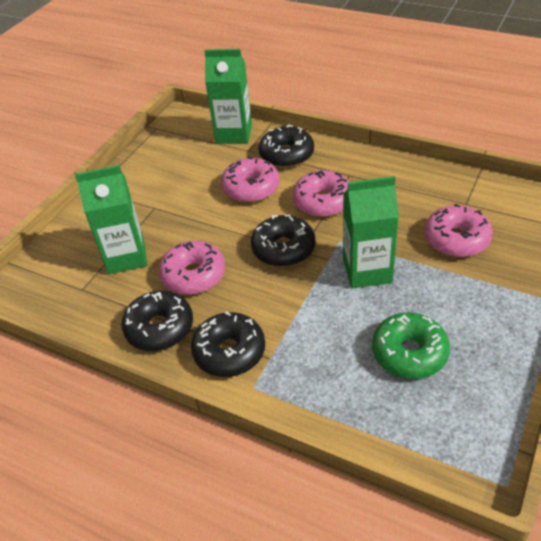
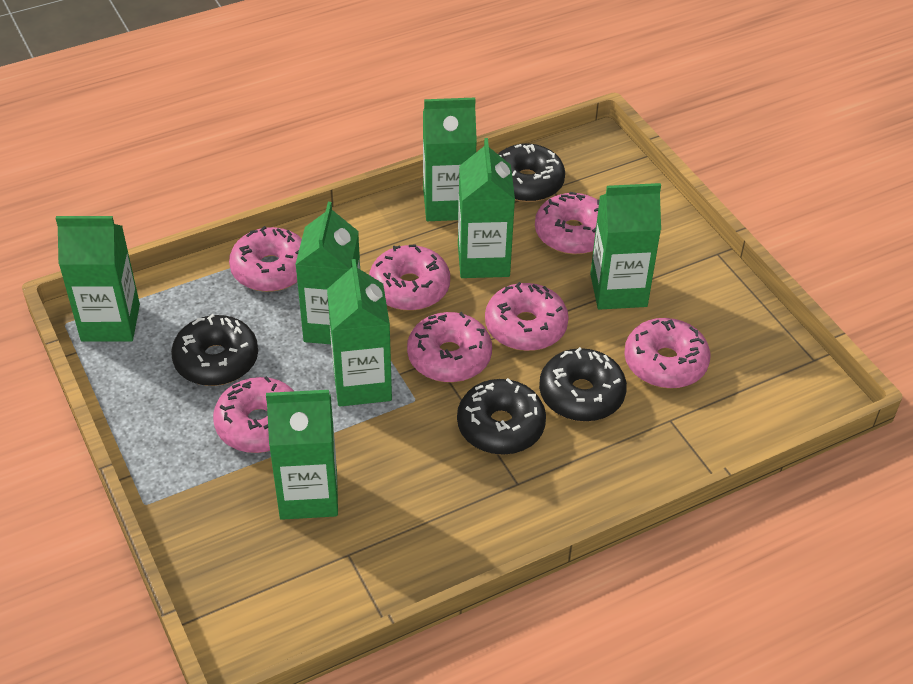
green carton: [75,165,148,274] [204,49,252,144] [343,176,399,289] = 3 -> [55,216,140,342] [266,390,338,520] [295,202,360,344] [327,259,392,407] [423,98,477,221] [458,138,515,278] [590,183,661,310] = 7
green donut: [372,313,450,379] = 1 -> none = 0
pink donut: [159,241,225,295] [221,157,280,203] [292,170,349,217] [425,204,493,257] = 4 -> [213,376,294,453] [229,226,302,292] [369,244,450,311] [407,312,492,382] [485,282,569,351] [535,192,599,255] [624,318,710,389] = 7

